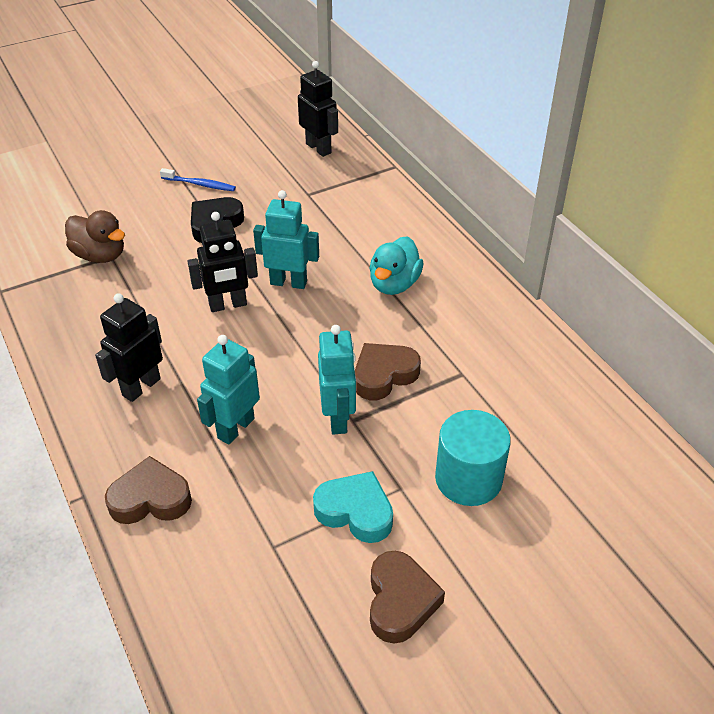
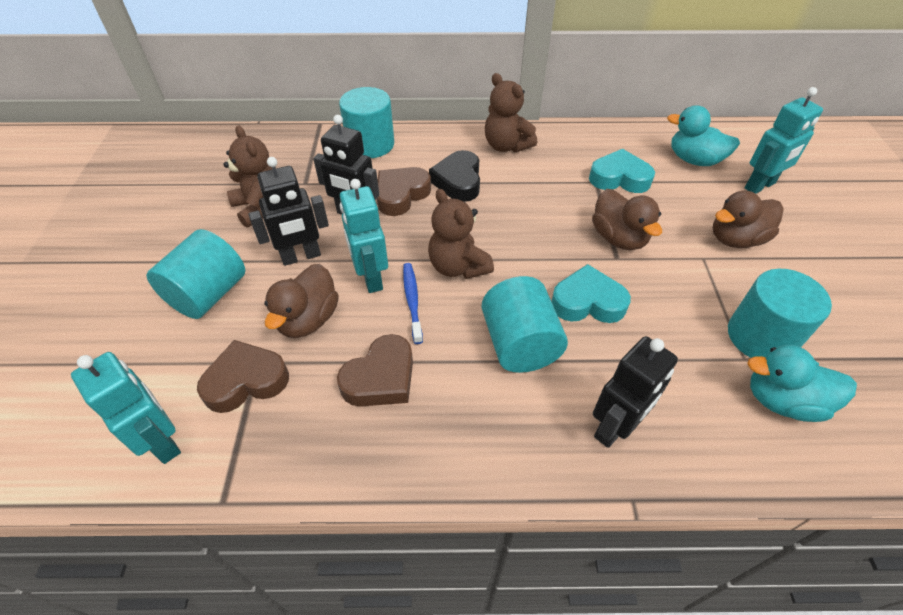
brown duck: [65,210,125,263] = 1 -> [264,264,339,338] [592,189,662,250] [713,191,783,248] = 3
brown teddy bear: none = 0 -> [223,125,272,228] [428,189,494,279] [485,73,537,152] = 3
turquoise cylinder: [435,410,511,506] = 1 -> [146,229,245,319] [339,87,394,158] [482,276,568,373] [728,269,832,358] = 4
turquoise duck: [369,236,423,295] = 1 -> [667,105,740,166] [747,345,857,422] = 2
turquoise heart: [313,471,393,543] = 1 -> [551,264,631,323] [589,149,655,193] = 2

